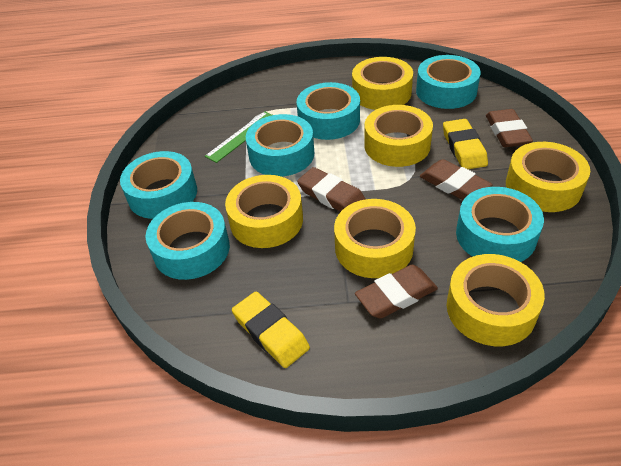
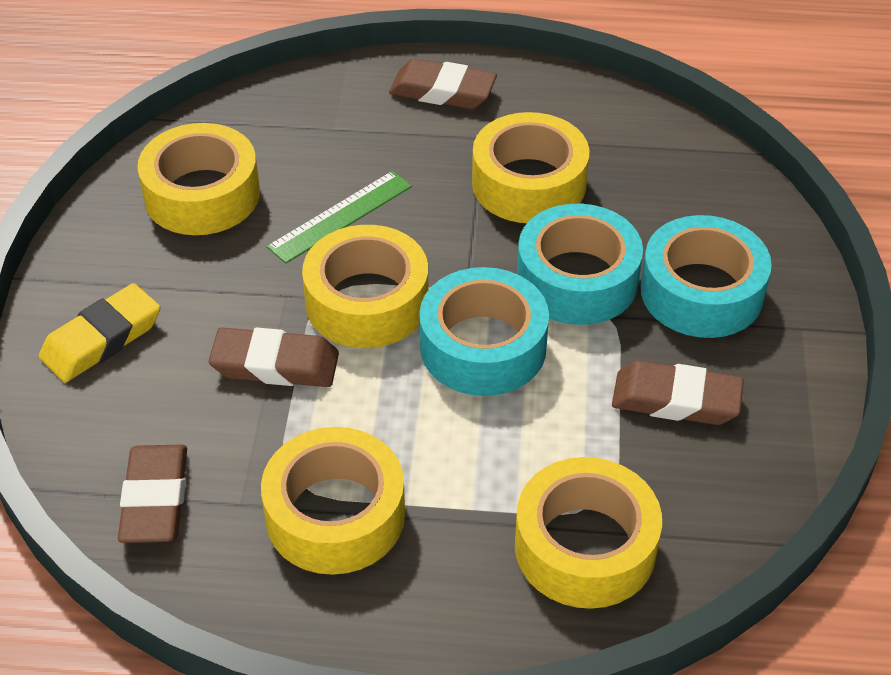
turquoise tape: [120,151,197,219] [146,202,230,280] [246,114,314,177] [297,82,360,140] [416,55,481,109] [456,187,544,262] = 6 -> [419,267,549,396] [517,204,643,325] [641,215,772,338] = 3
yellow eraser: [232,292,310,368] [443,119,488,169] = 2 -> [39,283,160,383] = 1
yellow tape: [225,175,303,248] [334,199,416,278] [352,57,413,110] [364,105,433,167] [447,254,545,346] [506,142,590,212] = 6 -> [137,123,260,235] [261,427,405,575] [302,225,428,348] [472,112,589,223] [515,457,662,609] = 5

